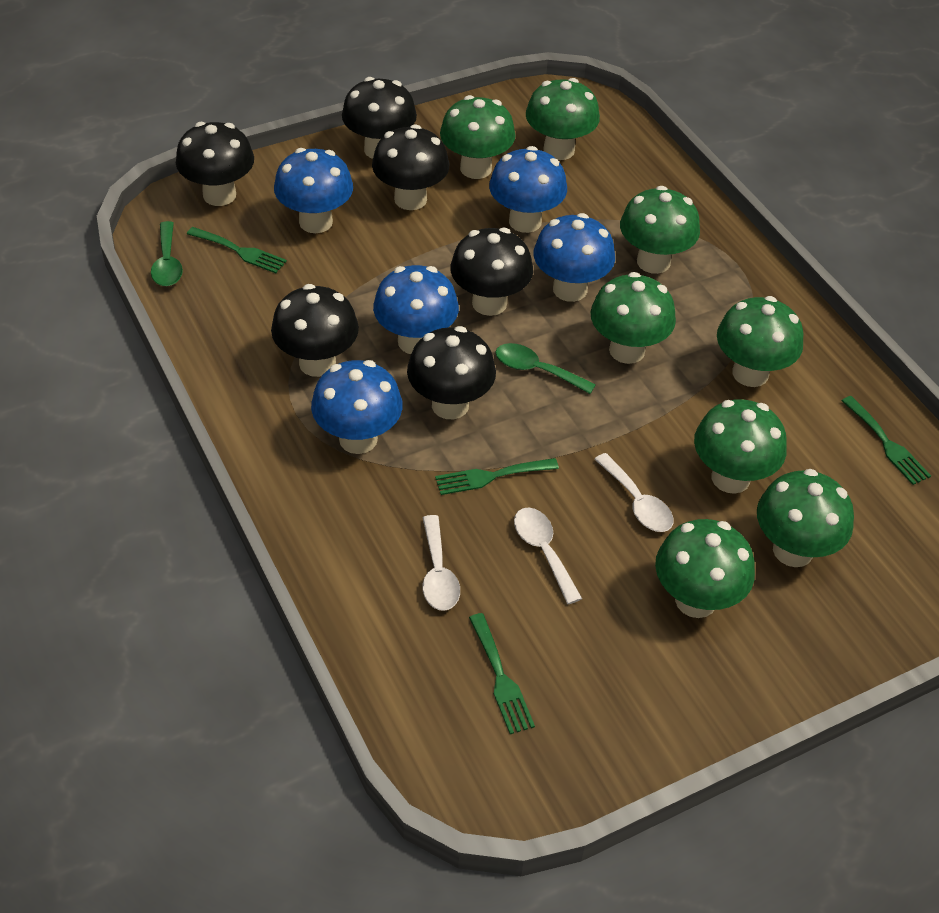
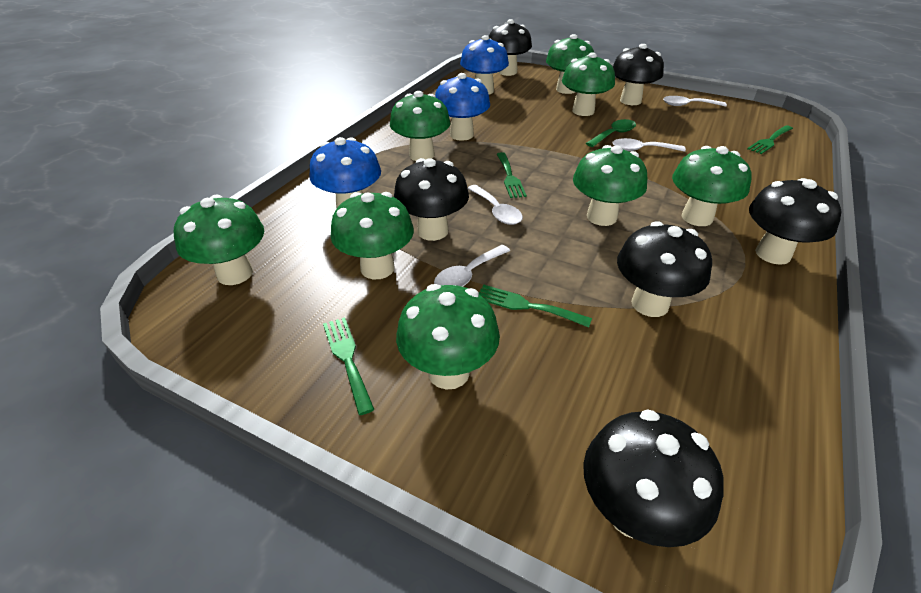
blue mushroom: [274,148,353,233] [311,360,403,454] [373,265,459,354] [489,146,567,233] [534,213,615,302] = 5 -> [310,137,381,208] [435,73,490,141] [460,35,509,95] = 3
green spoon: [151,221,183,286] [495,343,596,394] = 2 -> [586,119,636,147] = 1
white spoon: [423,515,460,611] [514,507,582,604] [594,453,673,532] = 3 -> [434,245,510,287] [468,185,523,225] [612,138,686,152] [663,96,727,107] = 4

